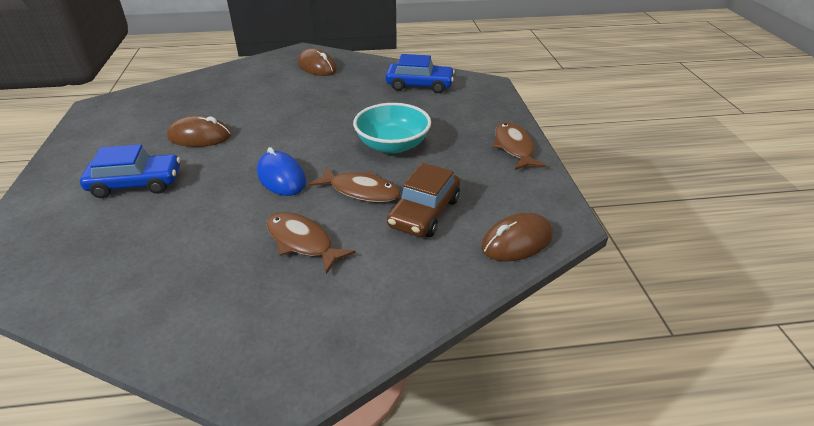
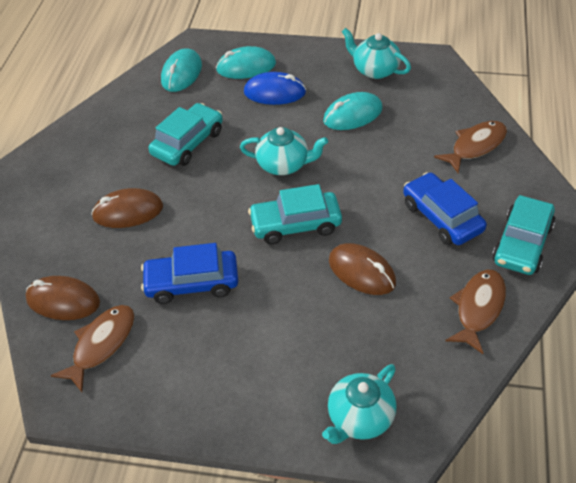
brown car: [387,163,460,237] = 1 -> none = 0
turquoise bowl: [353,103,431,154] = 1 -> none = 0
turquoise car: none = 0 -> [148,103,223,166] [248,184,342,244] [492,195,555,275] = 3
turquoise mouse: none = 0 -> [161,48,202,92] [216,46,276,79] [323,92,383,130] = 3
turquoise teapot: none = 0 -> [240,127,328,175] [322,364,397,444] [342,28,411,79] = 3

